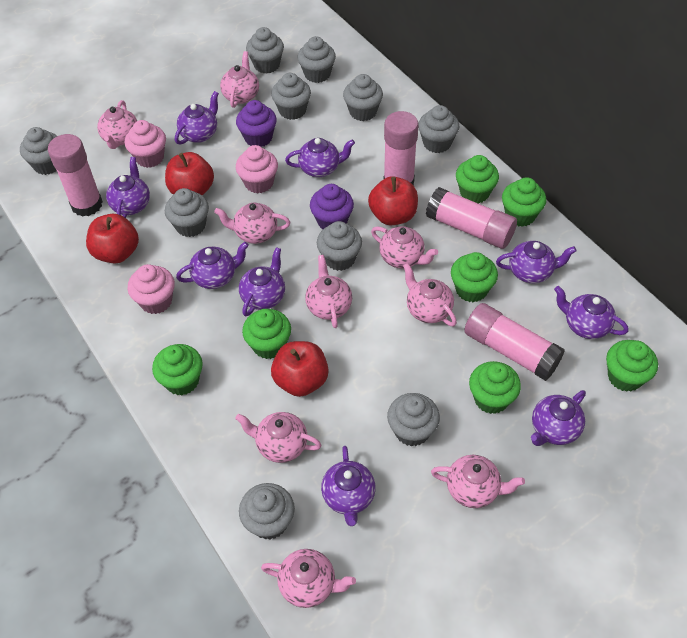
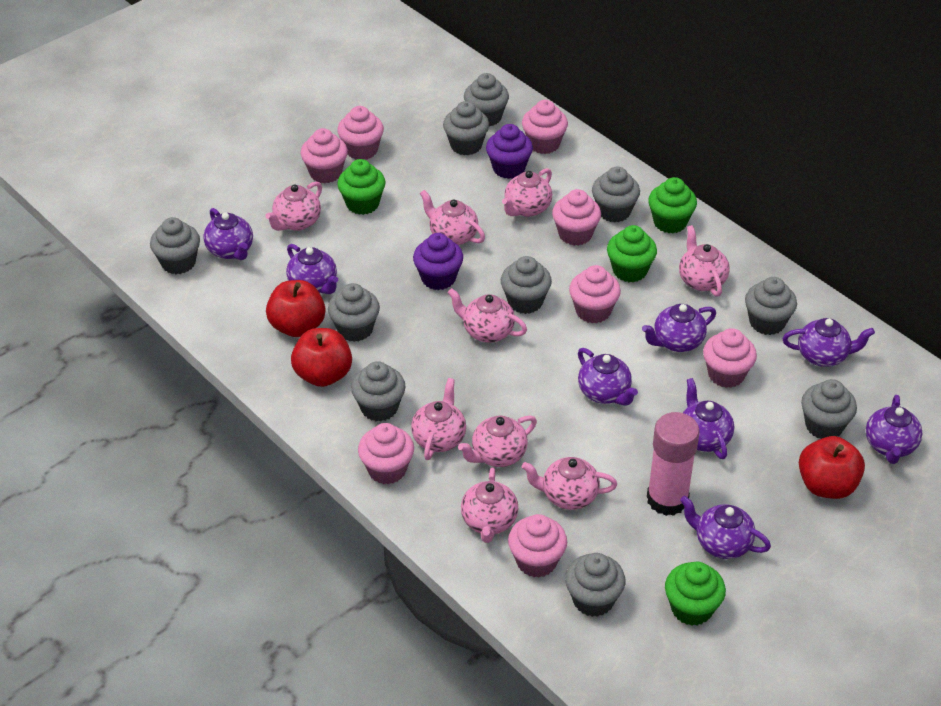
green cupcake: [152,344,203,395] [242,309,291,359] [451,252,498,302] [456,155,499,204] [469,361,521,414] [502,177,546,227] [606,340,658,392] = 7 -> [337,159,386,215] [607,225,657,282] [648,177,697,233] [665,562,726,626] = 4
pink cupcake: [125,120,166,168] [128,264,175,314] [236,145,278,193] = 3 -> [301,128,348,183] [337,106,384,160] [358,423,414,484] [508,514,567,577] [522,100,568,154] [552,189,601,246] [569,265,621,323] [703,328,757,388] = 8
pink glue stick: [48,134,103,217] [384,111,419,186] [426,187,517,249] [464,303,565,381] = 4 -> [647,412,700,516] = 1
purple teapot: [106,157,150,218] [175,91,219,145] [176,242,249,289] [239,247,285,317] [285,138,355,177] [321,446,376,526] [496,241,577,283] [531,390,586,446] [554,286,629,339] = 9 -> [203,208,253,260] [286,244,338,294] [578,348,638,406] [642,304,716,352] [680,496,771,559] [683,378,734,459] [783,318,875,367] [866,395,923,464] = 8
red apple: [86,214,139,263] [165,152,214,195] [271,341,329,397] [368,176,418,225] = 4 -> [266,280,326,337] [291,328,352,387] [799,436,865,499] = 3

